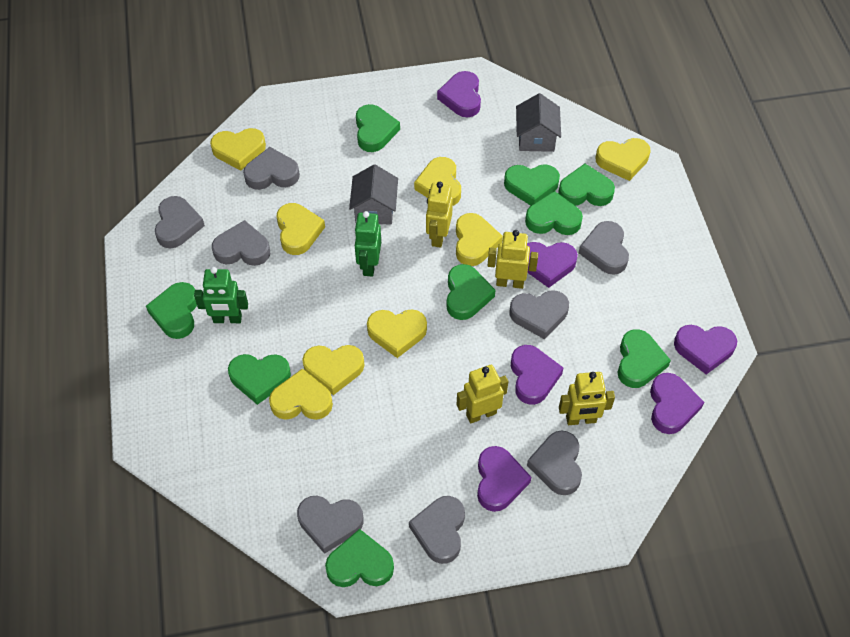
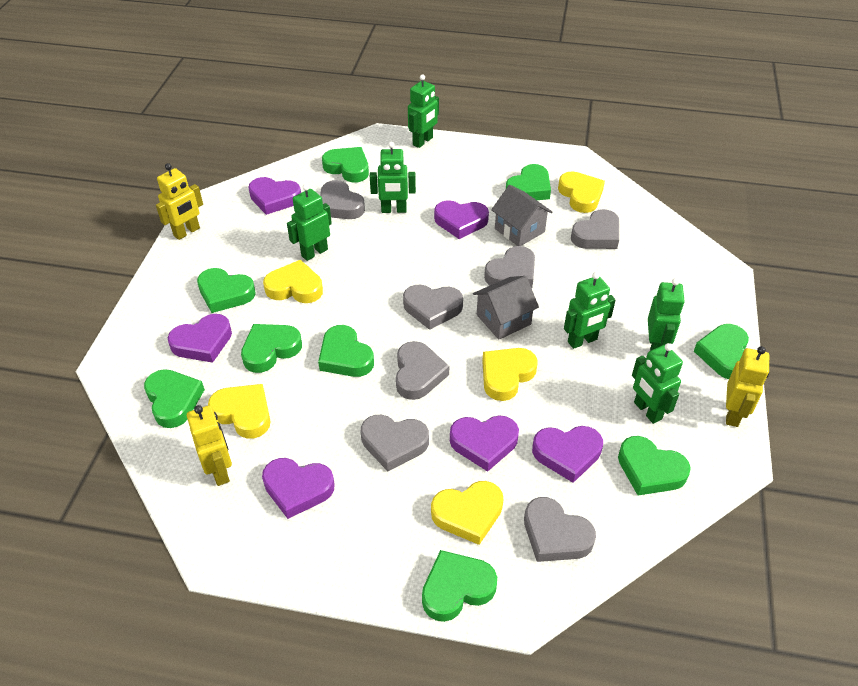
green robot: [194,267,248,323] [354,211,381,276] = 2 -> [287,184,332,261] [370,142,416,213] [408,74,439,148] [564,272,616,349] [632,343,683,424] [648,278,685,351] = 6
grey heart: [155,196,205,248] [212,220,270,266] [243,147,300,190] [297,496,364,554] [409,496,465,564] [510,290,569,339] [527,430,582,495] [579,221,629,275] = 8 -> [320,180,365,219] [361,415,429,472] [396,341,449,400] [403,285,463,330] [484,246,535,288] [524,497,596,562] [571,209,619,249] = 7
yellow heart: [210,128,266,171] [269,368,333,420] [276,203,325,255] [302,345,364,395] [367,309,427,358] [414,157,461,206] [456,213,503,266] [595,138,651,181] = 8 -> [208,384,270,439] [263,260,323,303] [431,481,504,545] [482,348,537,401] [558,171,605,213] = 5
yellow robot: [426,182,453,248] [456,365,508,423] [488,230,538,289] [559,372,615,425] = 4 -> [156,163,203,240] [187,405,232,486] [726,346,769,427] = 3

